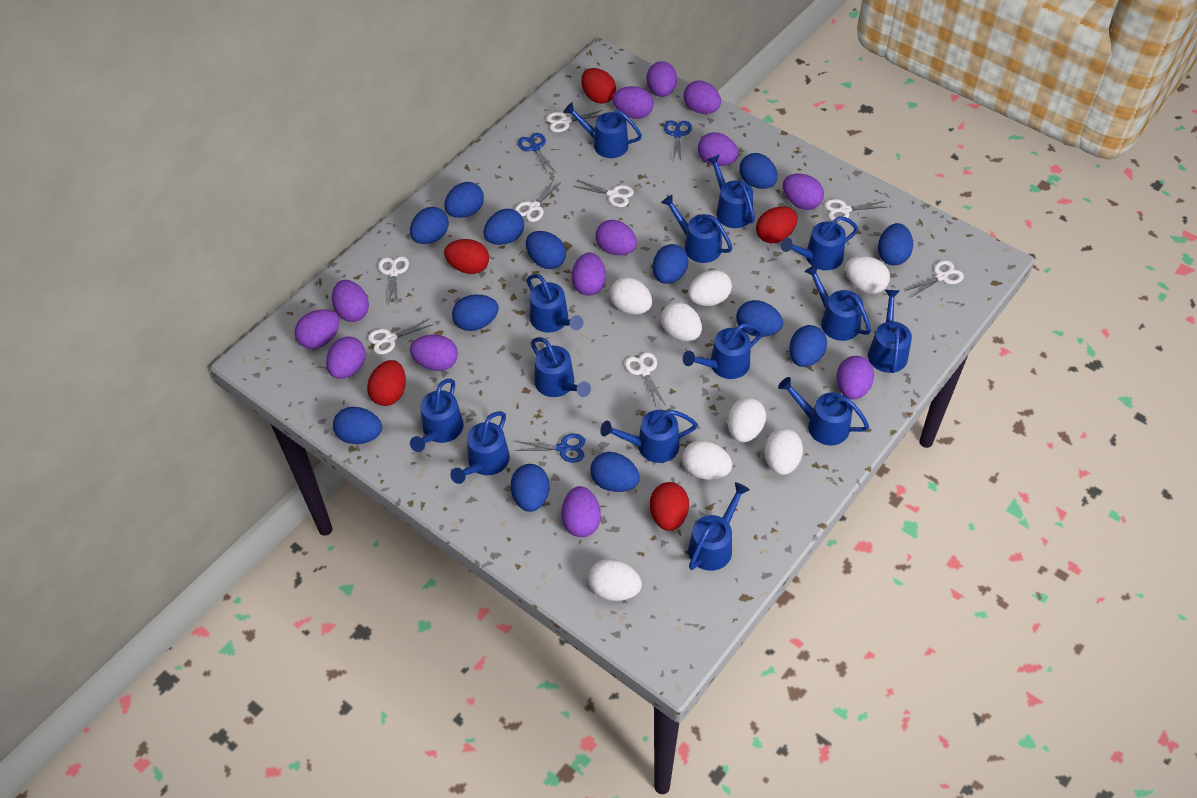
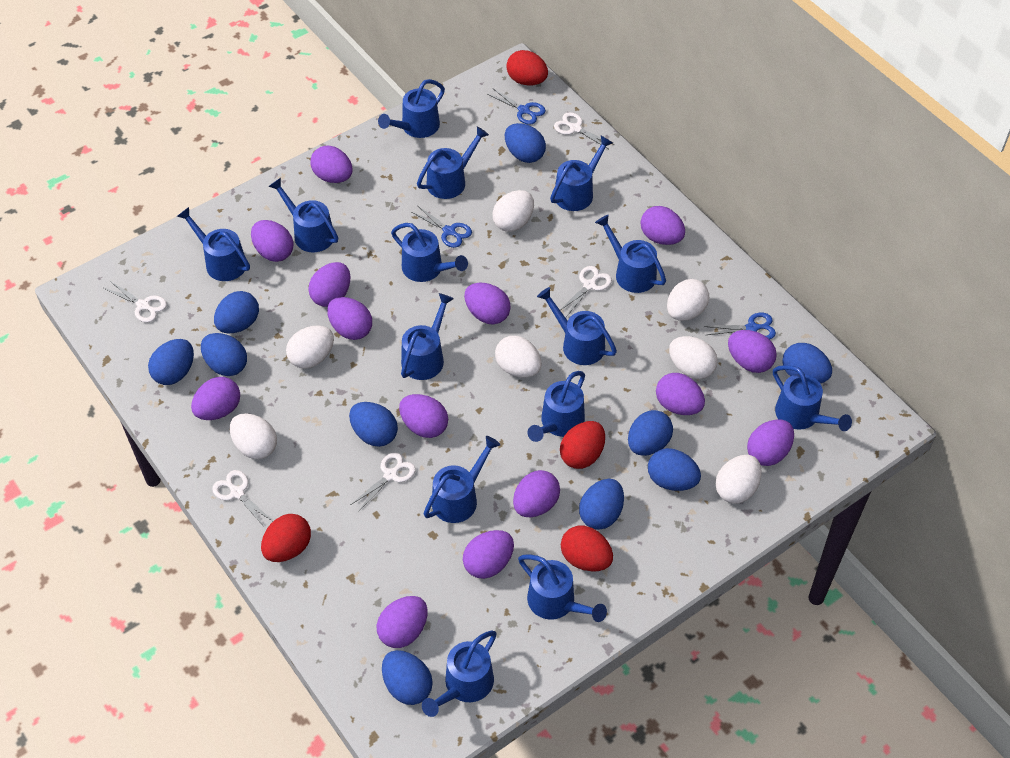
blue egg: [333,407,382,444] [410,207,449,244] [444,182,484,218] [452,294,499,331] [484,209,524,245] [511,464,549,512] [526,231,566,269] [590,452,640,492] [653,244,689,284] [736,300,783,337] [739,153,777,189] [789,325,827,367] [878,223,913,265] = 13 -> [148,339,194,385] [201,333,247,376] [214,291,259,334] [349,402,398,447] [382,650,433,705] [505,123,546,163] [579,479,624,530] [628,410,673,456] [648,448,701,491] [782,343,832,383] = 10
purple egg: [295,309,340,349] [326,337,366,379] [332,280,369,322] [410,335,458,371] [561,486,601,537] [572,253,606,296] [595,220,637,255] [612,86,654,119] [647,61,677,97] [684,80,721,114] [698,132,738,166] [783,174,824,210] [836,356,874,399] = 13 -> [191,377,240,420] [251,220,294,262] [308,262,350,307] [311,146,353,183] [327,297,372,340] [377,596,428,648] [399,394,448,438] [463,530,514,579] [464,283,511,325] [513,470,560,517] [640,206,685,245] [656,373,705,415] [728,330,777,373] [747,419,794,466] = 14
red egg: [367,360,406,406] [444,239,489,274] [581,68,616,104] [650,482,689,531] [756,207,798,243] = 5 -> [261,514,311,562] [506,50,548,86] [560,421,605,469] [561,526,613,572] = 4
white egg: [588,559,642,601] [610,277,652,314] [661,302,702,341] [682,440,732,480] [688,270,732,306] [727,398,766,442] [764,428,803,475] [845,256,890,294] = 8 -> [230,413,277,459] [286,325,334,369] [492,190,534,232] [495,336,542,378] [667,279,709,321] [669,336,718,379] [715,455,762,504] = 7
white scissors: [368,319,434,354] [378,256,409,305] [515,180,561,222] [546,110,603,132] [573,180,634,207] [625,352,665,406] [825,199,886,222] [905,260,964,298] = 8 -> [104,281,167,322] [212,470,273,528] [351,453,416,512] [554,112,614,149] [560,266,612,317] = 5

